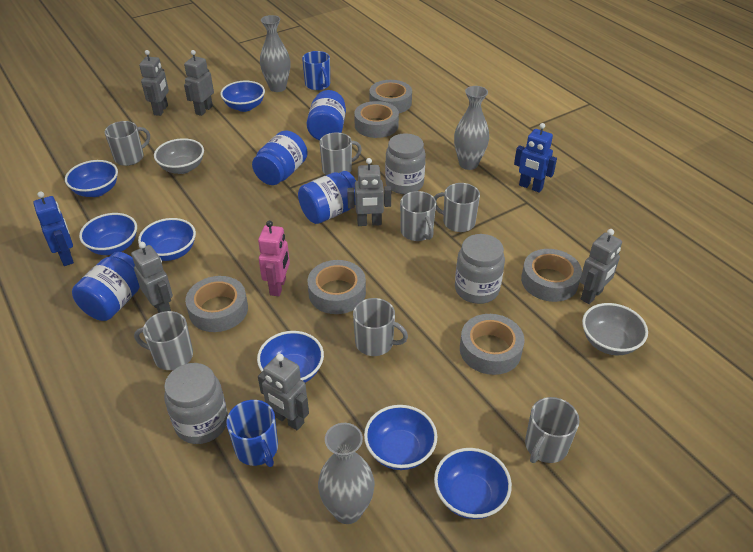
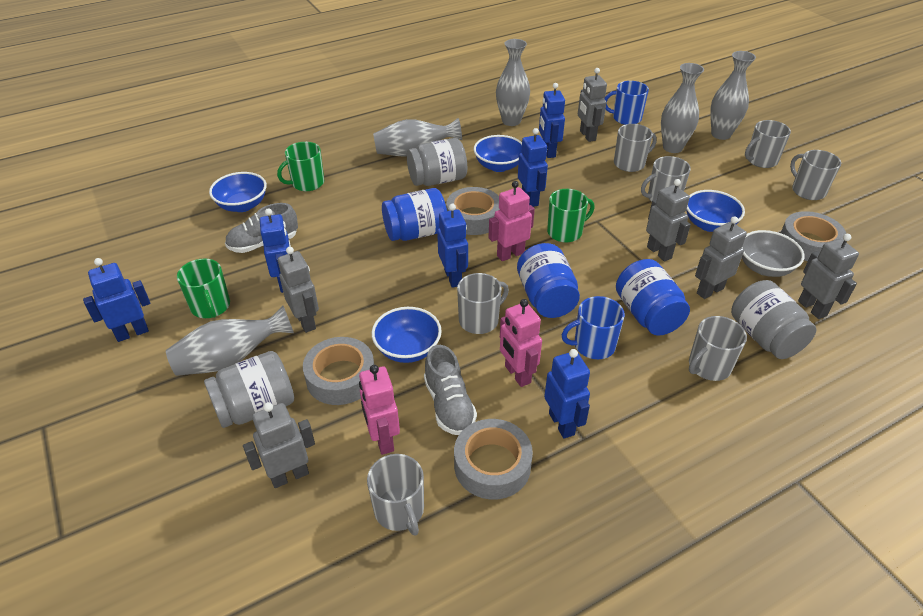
blue bowl: [65,160,118,197] [79,213,137,255] [138,218,196,261] [220,81,265,112] [257,331,324,383] [364,405,437,470] [434,448,512,519] = 7 -> [209,172,267,212] [372,307,442,363] [474,135,522,172] [686,190,745,232] = 4
blue jar: [72,252,140,321] [252,130,308,185] [298,171,356,224] [307,90,346,141] = 4 -> [382,188,447,241] [517,243,580,318] [616,259,690,336] = 3
blue robot: [33,192,74,266] [514,123,557,193] = 2 -> [83,258,150,342] [260,208,291,293] [437,204,468,288] [518,128,548,207] [539,83,565,158] [544,349,590,439] = 6
green mug: none = 0 -> [177,258,230,318] [277,142,324,191] [547,189,595,243] = 3
grey bowl: [154,138,204,174] [582,303,648,355] = 2 -> [742,230,804,277] = 1
grey shoe: none = 0 -> [225,203,298,253] [424,345,477,435] = 2
grey tape: [185,276,248,332] [307,260,366,314] [354,101,399,138] [370,80,412,113] [460,314,524,375] [521,249,582,302] = 6 -> [303,337,374,405] [446,187,500,235] [454,419,533,499] [781,211,846,261] = 4
grey vase: [260,15,290,92] [318,423,375,524] [454,86,489,170] = 3 -> [166,306,294,376] [373,118,462,157] [496,39,530,126] [661,63,704,153] [710,51,756,140] = 5
pink robot: [258,221,290,296] = 1 -> [359,365,400,455] [489,181,535,261] [500,299,542,387] = 3

